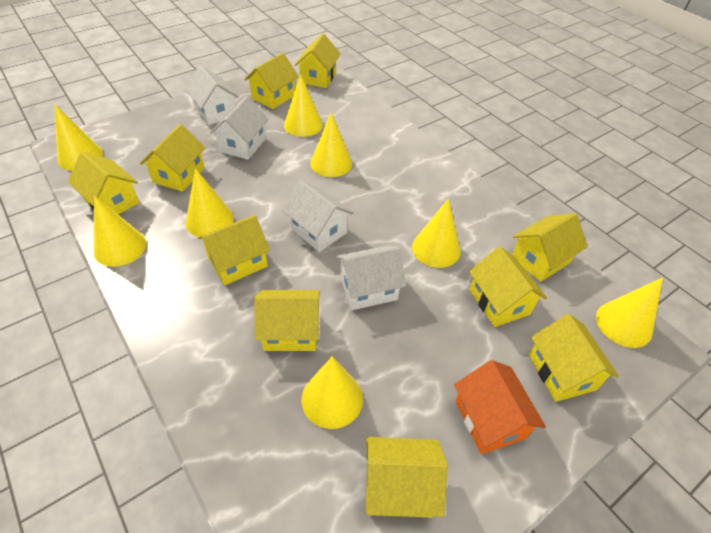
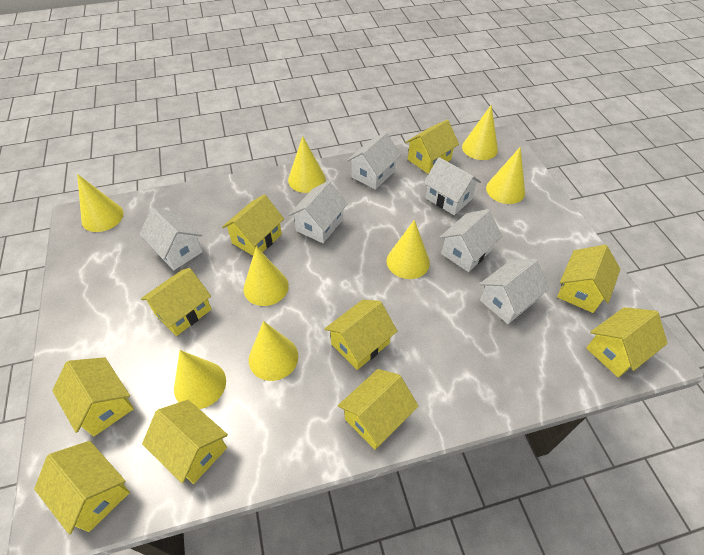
orange house: [454,360,546,454] = 1 -> none = 0
white house: [185,65,239,125] [210,96,269,160] [283,180,354,252] [336,245,406,310] = 4 -> [139,208,203,270] [289,181,348,243] [347,132,401,190] [424,157,481,215] [439,209,502,272] [480,259,549,324] = 6

